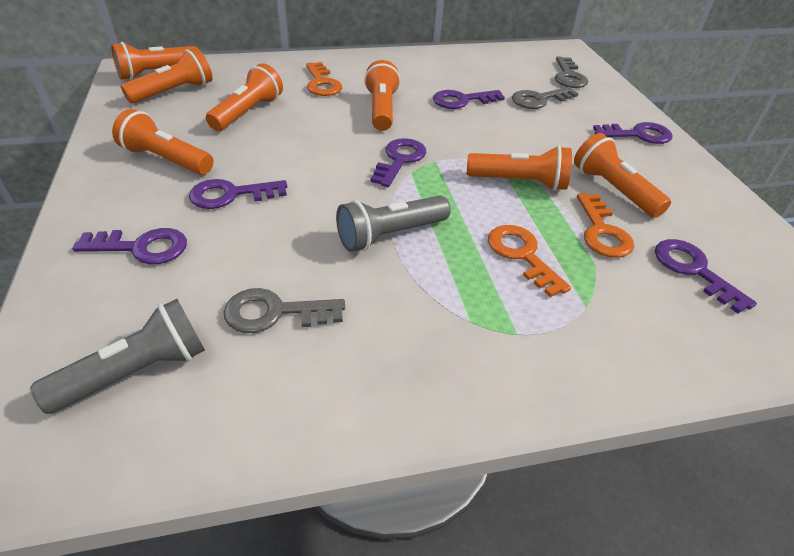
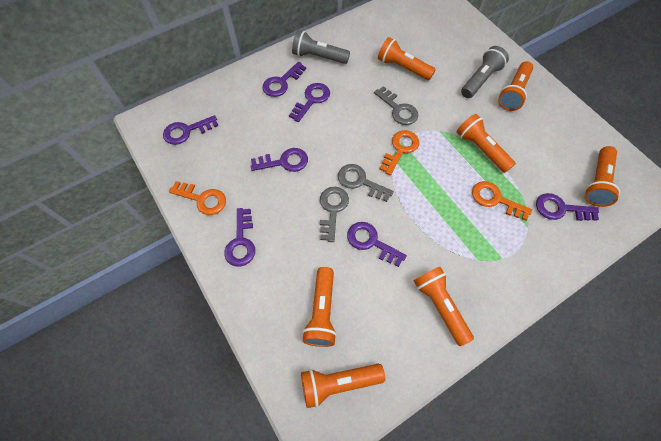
purple key: [72,228,187,264] [189,179,287,209] [370,138,427,187] [433,90,505,109] [593,122,673,144] [655,239,757,313] = 6 -> [163,115,218,145] [224,208,255,267] [251,148,308,172] [263,62,306,97] [289,83,330,122] [347,222,407,267] [536,193,599,221] = 7

